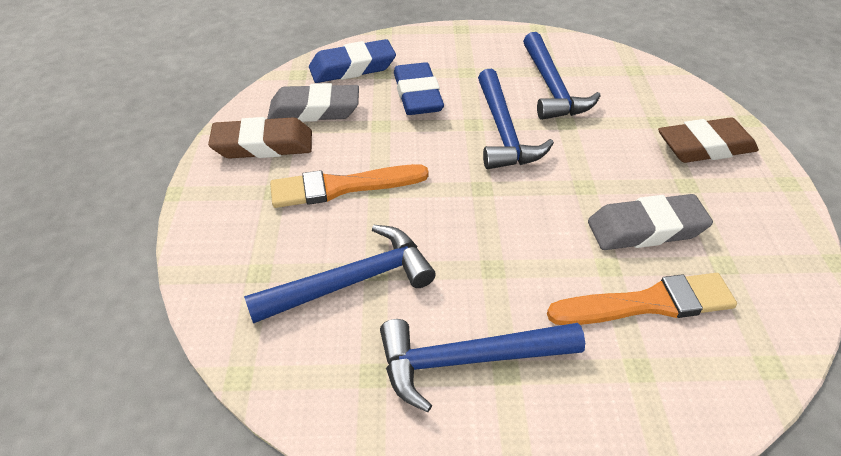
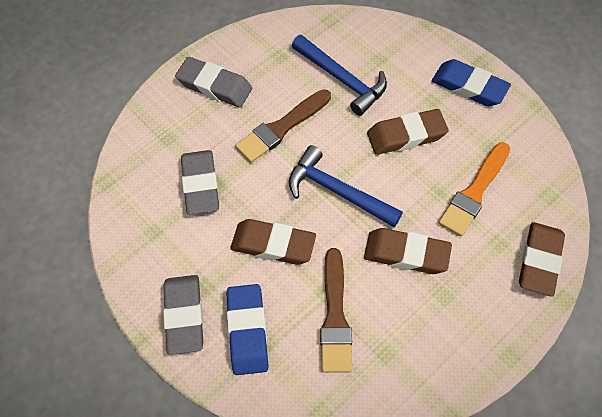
blue hammer: [244,225,436,324] [380,319,585,412] [478,69,554,169] [523,32,601,120] = 4 -> [289,145,403,227] [292,35,387,116] = 2
brown brush: none = 0 -> [235,90,331,163] [320,248,352,373] = 2
brown eraser: [208,117,312,159] [658,117,759,163] = 2 -> [231,219,316,265] [364,228,452,274] [367,109,449,155] [519,222,565,297] = 4
grey eraser: [267,83,359,122] [588,194,713,250] = 2 -> [163,275,203,355] [175,57,252,107] [181,150,219,214] = 3
orange brush: [270,164,429,208] [547,273,737,325] = 2 -> [438,142,510,237] = 1

